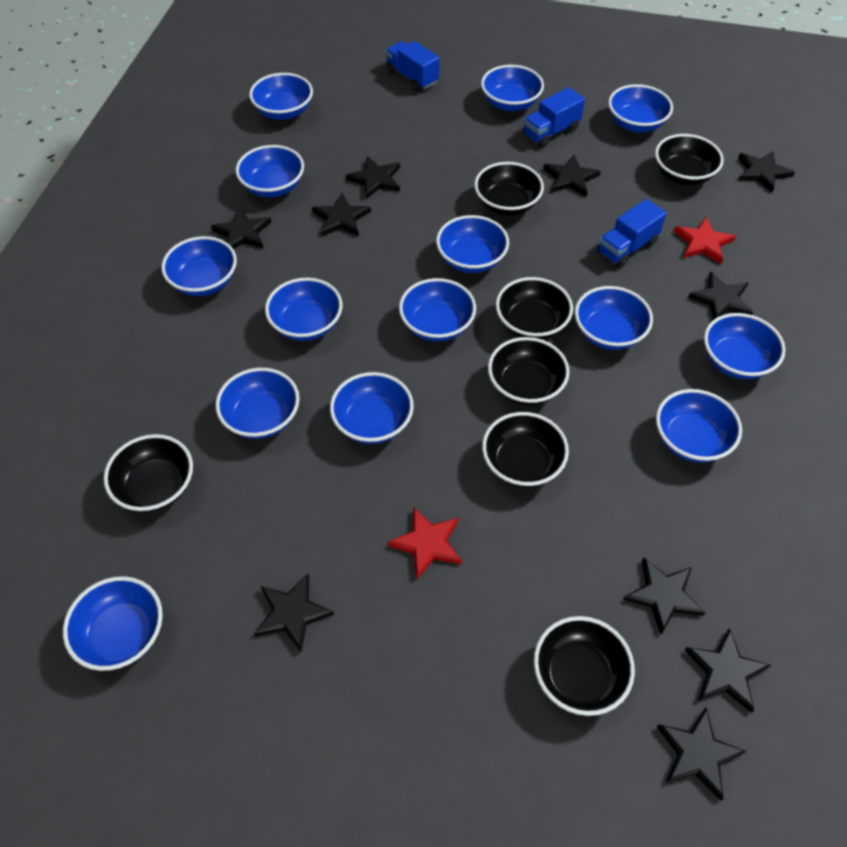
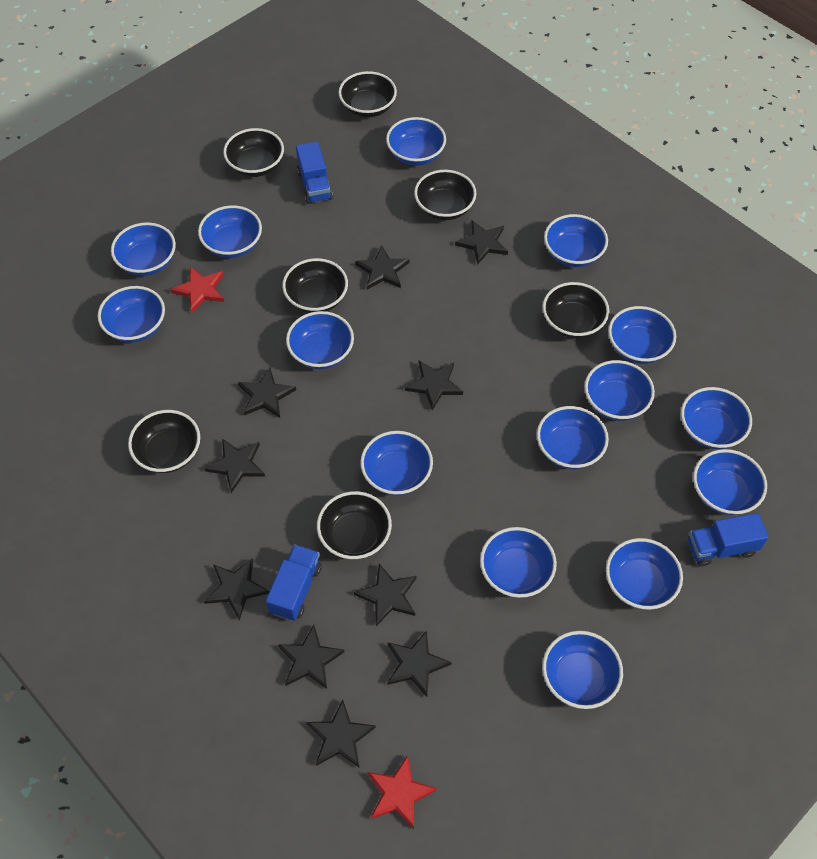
blue bowl: [63,576,163,671] [162,236,237,296] [215,368,300,439] [236,145,304,197] [249,73,313,120] [265,278,343,341] [330,372,414,444] [399,278,476,342] [436,215,509,273] [481,65,544,111] [575,286,653,350] [608,84,673,132] [656,389,742,462] [704,313,785,379] = 14 -> [98,286,165,342] [111,222,176,276] [198,205,262,258] [286,311,354,369] [360,431,433,495] [386,117,446,166] [480,527,557,598] [537,406,609,469] [542,631,623,709] [544,214,608,267] [584,360,655,421] [606,538,683,610] [608,306,676,364] [681,387,752,449] [693,449,767,515] = 15

